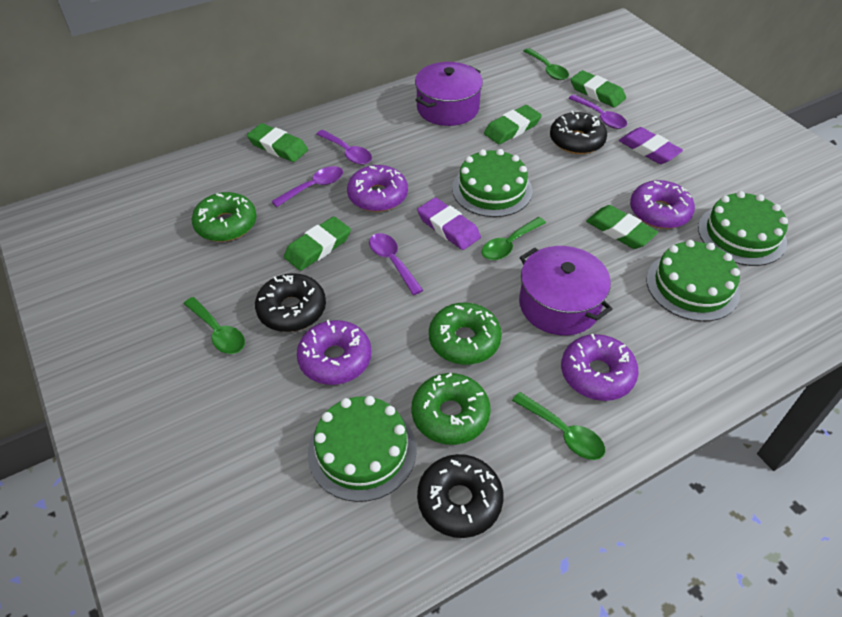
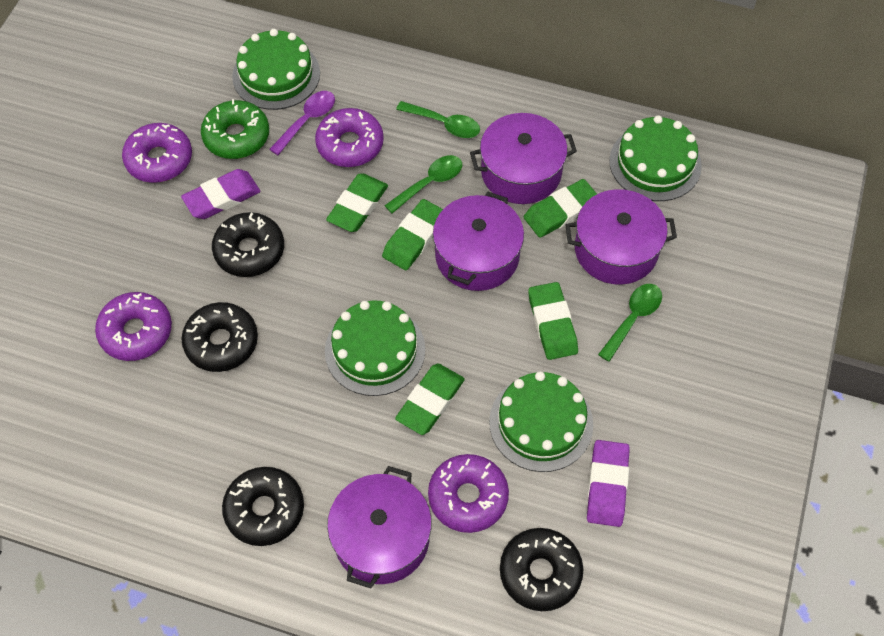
black donut: [255,273,326,332] [417,454,504,538] [550,111,607,154] = 3 -> [181,302,258,372] [212,212,284,277] [222,467,304,546] [500,528,583,611] = 4
green donut: [192,192,257,242] [412,373,491,445] [429,303,502,365] = 3 -> [201,99,269,159] = 1
green spoon: [184,297,245,354] [482,217,546,260] [512,392,605,460] [524,48,569,80] = 4 -> [384,155,462,213] [396,101,480,138] [598,284,662,362] = 3
purple pot: [415,62,483,126] [519,246,613,335] = 2 -> [327,466,432,588] [433,192,524,291] [470,113,577,204] [565,189,677,285] = 4
purple spoon: [271,166,343,207] [316,130,372,165] [369,233,423,295] [569,94,627,129] = 4 -> [269,91,335,155] = 1

